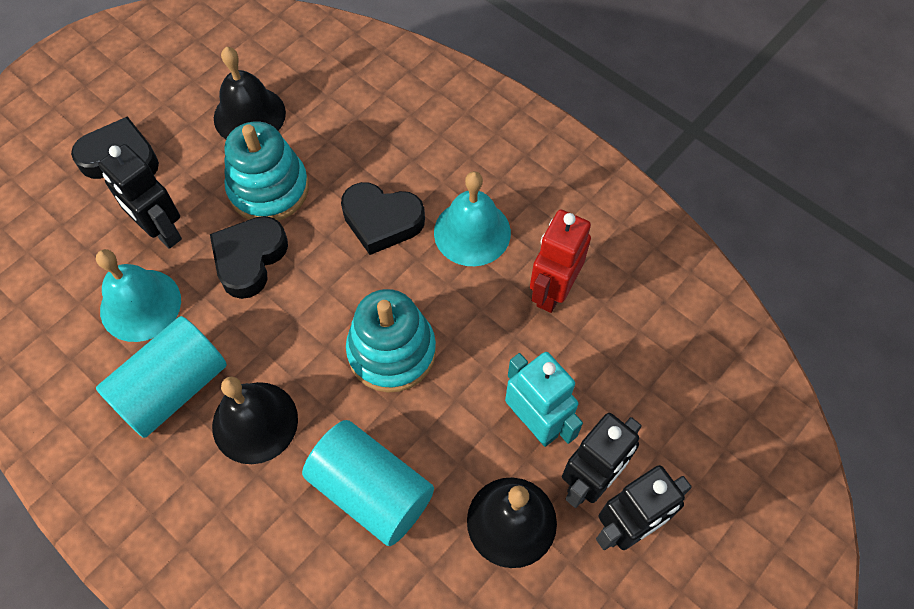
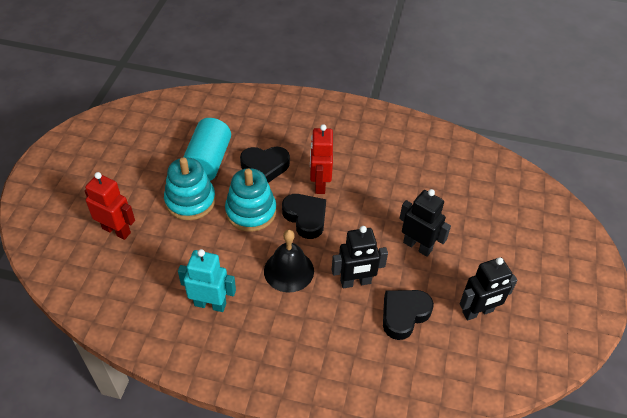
black bell: [212,377,298,464] [214,47,286,139] [467,477,557,568] = 3 -> [264,230,314,293] = 1
red robot: [530,209,591,313] = 1 -> [85,172,135,240] [310,124,333,194] = 2
turquoise bell: [96,249,181,342] [434,171,511,266] = 2 -> none = 0
turquoise cylinder: [96,316,227,438] [302,420,434,546] = 2 -> [183,118,231,181] = 1

